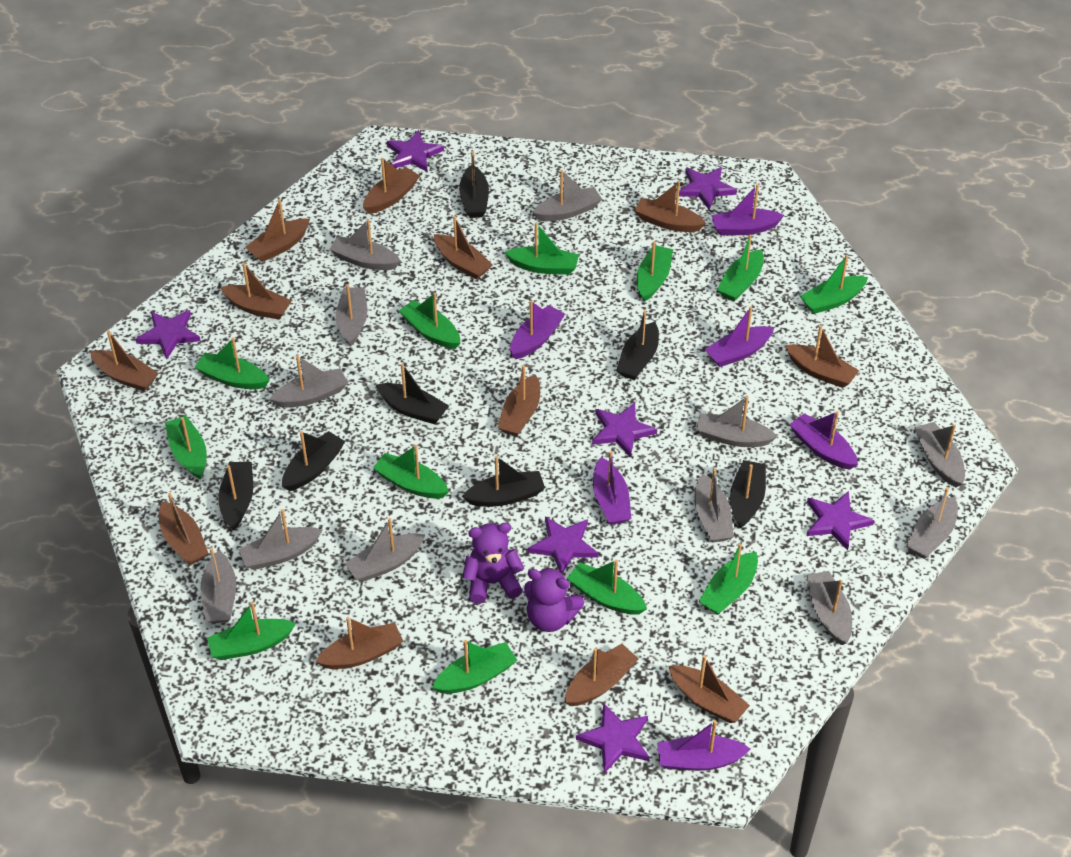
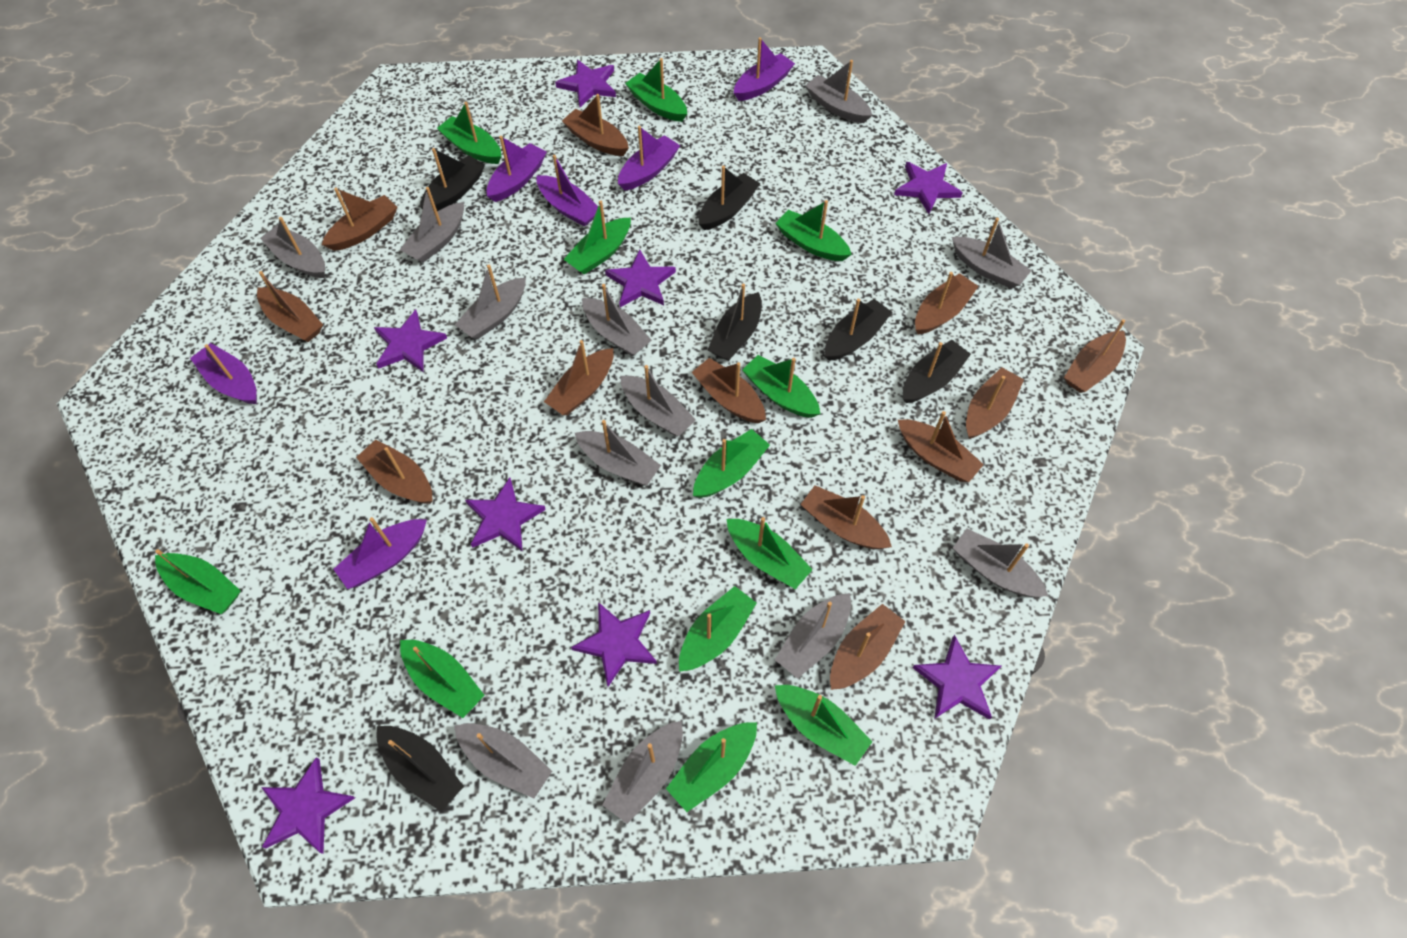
black boat: [218,462,253,530] [282,431,345,491] [376,363,449,424] [459,151,489,218] [462,456,545,507] [616,310,659,380] [730,460,766,529] = 7 -> [376,726,464,811] [420,148,485,211] [699,166,761,230] [708,284,762,361] [825,299,892,361] [903,340,971,403] = 6
purple star: [135,310,201,359] [387,130,444,172] [528,516,599,572] [576,703,650,773] [592,403,657,458] [679,167,737,210] [807,491,874,550] = 7 -> [261,757,355,854] [374,310,447,373] [465,477,546,552] [555,60,616,107] [571,602,657,687] [605,249,676,307] [894,162,963,214] [913,635,1001,720] = 8
purple teddy bear: [462,523,524,604] [524,567,584,632] = 2 -> none = 0

